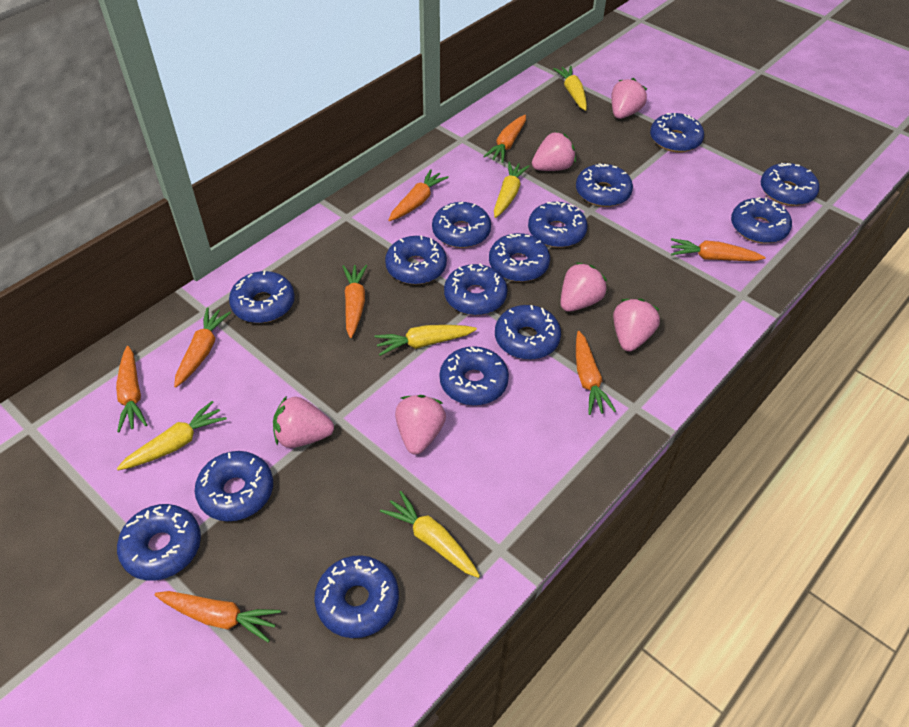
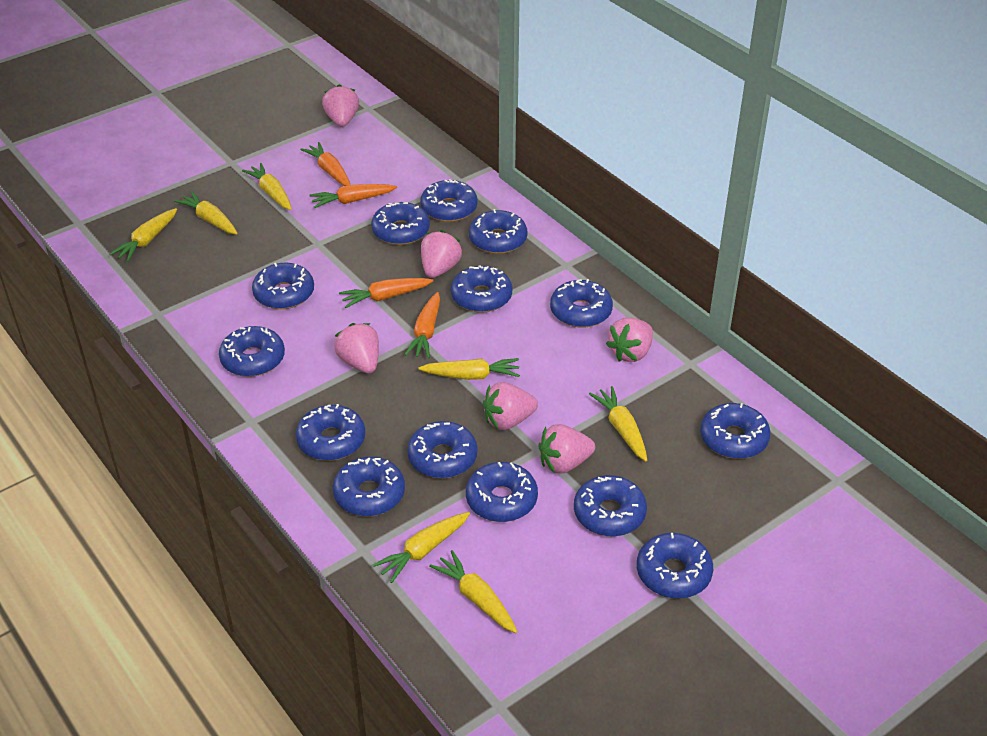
blue donut: [117,504,201,581] [195,451,273,521] [229,271,295,323] [314,555,399,638] [385,236,447,285] [432,202,491,248] [440,346,509,405] [444,264,508,315] [489,233,550,282] [495,305,561,360] [528,201,588,248] [576,163,633,207] [650,113,704,152] [731,197,792,244] [761,163,819,206] = 15 -> [219,326,285,377] [252,263,314,309] [296,404,365,461] [333,457,405,516] [371,202,430,245] [407,421,478,478] [420,179,477,222] [451,265,513,313] [466,462,538,522] [469,209,527,254] [550,279,613,328] [574,475,647,537] [637,533,713,599] [700,403,771,459] = 14
orange carrot: [116,346,147,432] [154,591,281,643] [174,307,231,388] [342,265,367,338] [388,169,449,221] [483,115,526,163] [576,331,616,415] [671,238,766,261] = 8 -> [300,142,350,186] [310,184,397,208] [339,278,433,308] [404,292,440,358] = 4
yellow carrot: [117,401,227,470] [374,325,477,356] [380,491,480,578] [494,161,530,218] [553,66,587,111] = 5 -> [110,208,177,262] [174,191,238,235] [242,163,292,210] [373,512,470,583] [418,358,520,380] [429,550,518,633] [589,386,647,461] = 7

